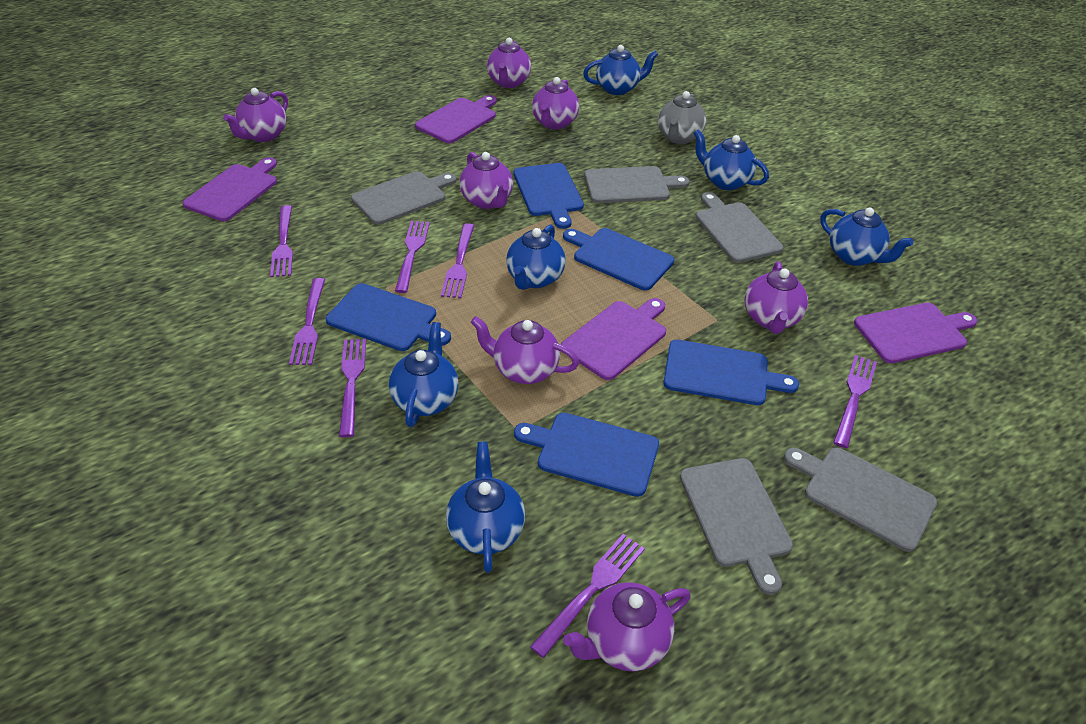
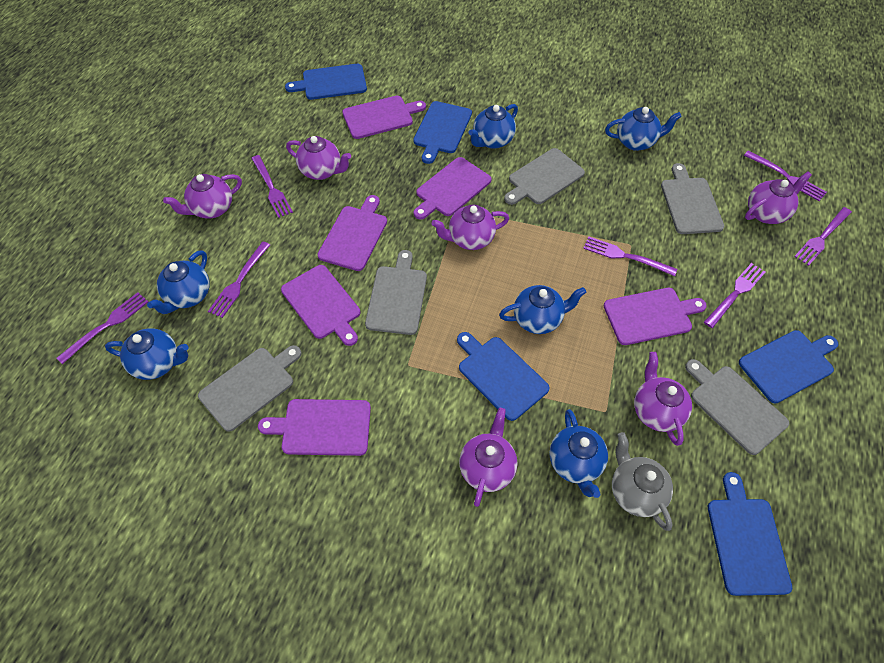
purple cutting board: [183,157,277,221] [415,95,497,143] [561,298,666,380] [854,303,977,363] = 4 -> [258,399,371,456] [281,265,360,346] [317,195,387,271] [342,96,426,139] [413,157,492,220] [604,288,707,345] = 6
purple teapot: [223,88,288,142] [459,152,513,209] [471,316,579,384] [487,38,531,88] [532,77,579,130] [563,582,691,671] [745,261,808,334] = 7 -> [163,174,242,219] [286,136,351,180] [432,204,509,250] [459,408,518,507] [634,352,692,446] [745,171,812,224] = 6

